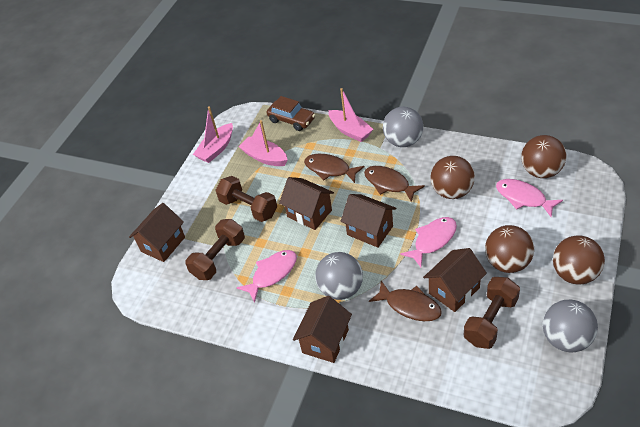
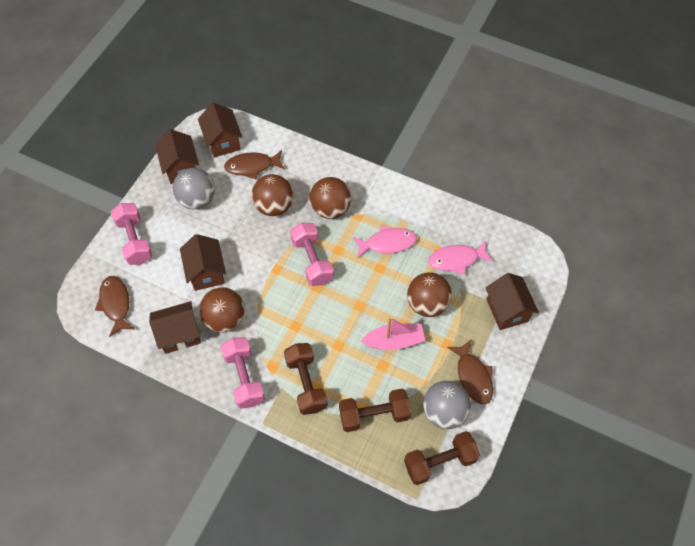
brown car: [266,96,315,131] = 1 -> none = 0
grey ball: [315,252,363,300] [383,107,423,147] [543,300,598,352] = 3 -> [173,168,215,209] [423,381,471,429] = 2
pink boat: [193,106,233,163] [238,120,288,166] [329,88,373,142] = 3 -> [361,317,425,350] = 1
pink dumbbell: none = 0 -> [111,203,153,265] [221,337,265,409] [290,223,334,286] = 3
pink fish: [237,250,297,303] [400,217,457,267] [496,179,563,217] = 3 -> [353,225,417,258] [428,241,493,275] = 2

